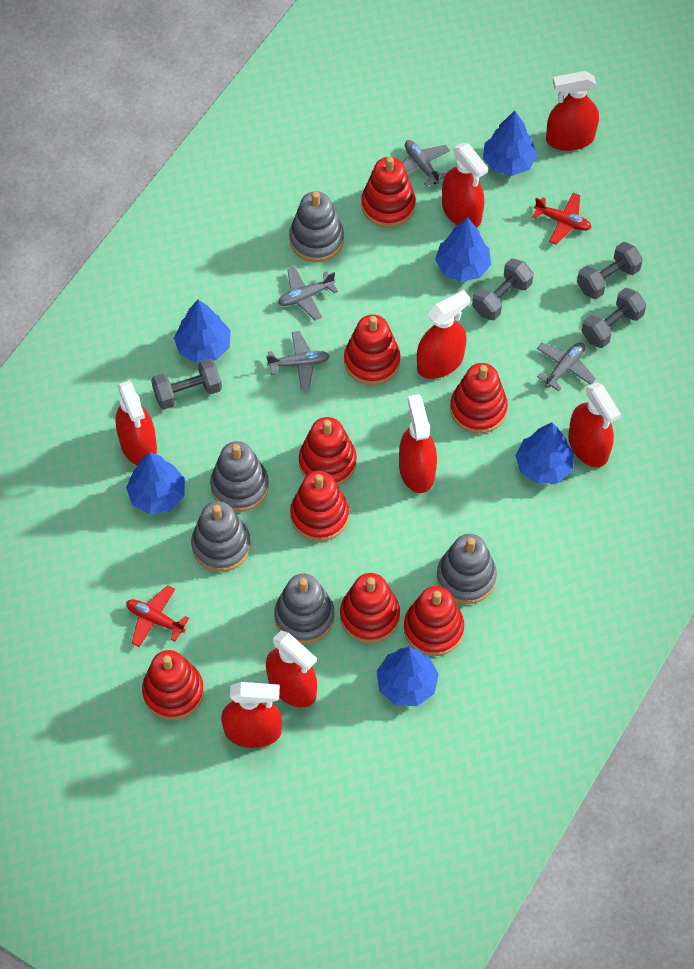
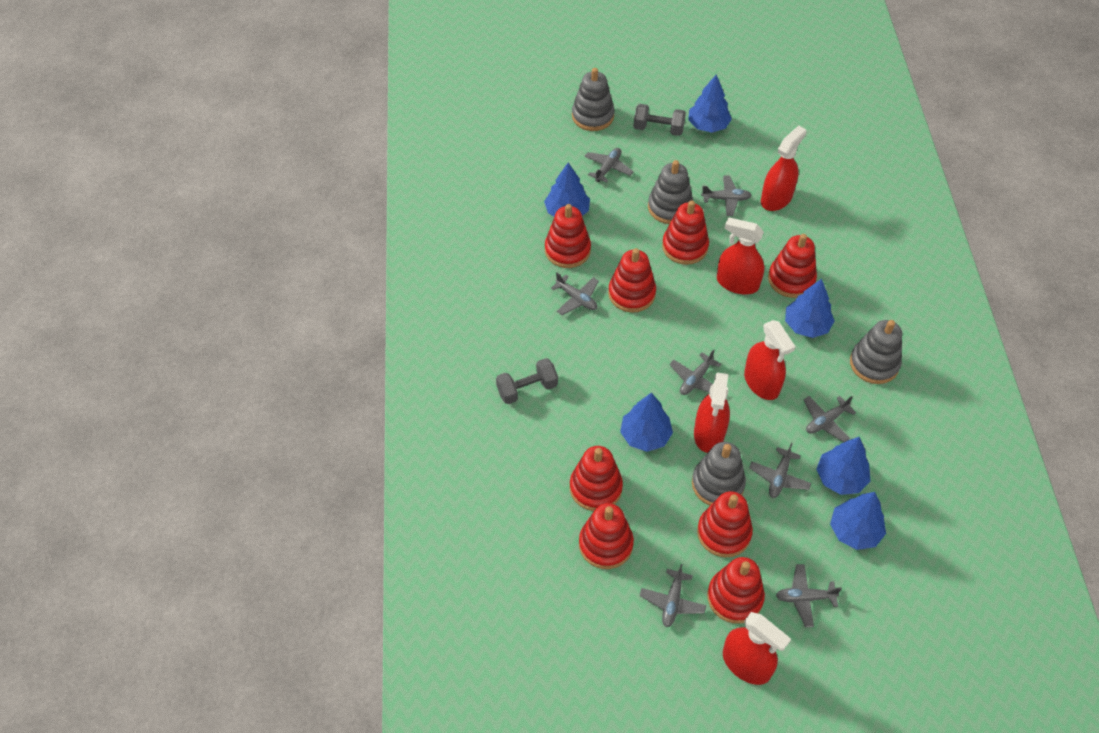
grey dumbbell: [151,358,222,409] [472,258,534,320] [577,242,643,299] [581,288,646,348] = 4 -> [496,358,558,404] [633,104,686,136] = 2
grey plane: [266,331,330,390] [278,267,338,320] [402,140,450,187] [537,342,596,391] = 4 -> [551,273,599,315] [584,148,633,183] [639,564,706,627] [669,349,721,395] [701,175,752,216] [749,443,811,498] [776,564,842,627] [804,396,856,442] = 8
grey stacking toy: [191,501,251,572] [210,441,269,512] [274,574,335,644] [289,191,344,262] [437,534,497,604] = 5 -> [572,68,614,131] [648,160,693,224] [692,442,746,505] [850,320,902,384] = 4
red plane: [126,585,189,647] [532,193,591,245] = 2 -> none = 0
red spray bottle: [115,380,157,465] [221,682,282,748] [266,630,317,707] [399,394,437,493] [417,290,470,379] [442,143,488,228] [546,71,599,151] [568,382,621,467] = 8 -> [694,373,730,453] [717,217,765,294] [723,612,791,685] [744,320,795,400] [761,125,807,211] = 5

